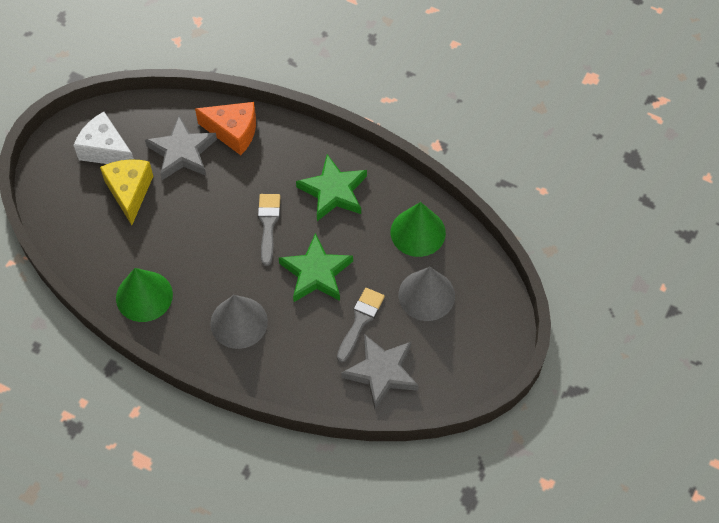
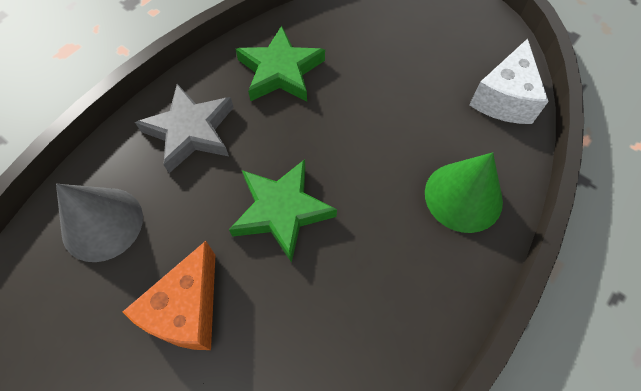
green cone: [116,268,173,322] [391,202,446,257] = 2 -> [425,152,503,233] = 1
grey brush: [258,194,280,266] [337,288,385,363] = 2 -> none = 0
grey cone: [210,295,268,349] [399,267,455,321] = 2 -> [56,184,143,262] = 1
grey star: [145,116,217,180] [341,334,419,409] = 2 -> [135,84,234,173] = 1
yellow cheese: [100,159,153,225] = 1 -> none = 0

